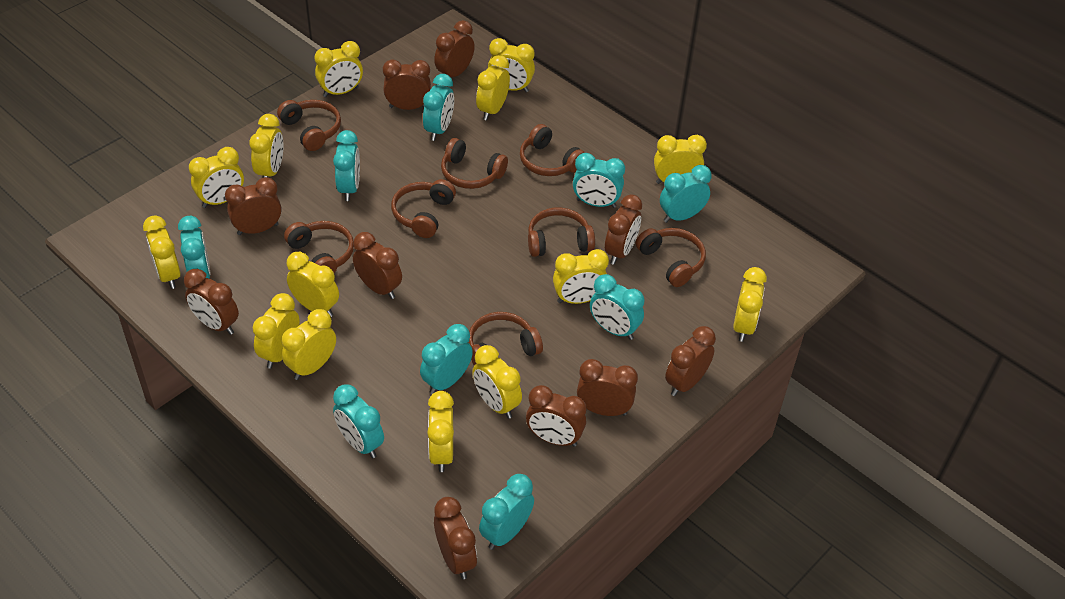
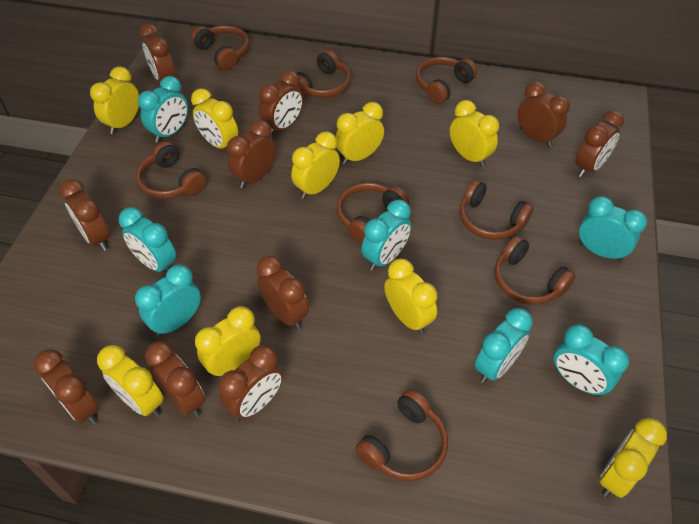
turquoise clock: [178,216,211,279] [333,130,360,201] [333,384,384,458] [420,324,473,394] [423,74,454,141] [479,474,534,550] [573,153,625,208] [590,274,644,340] [660,165,712,223] = 9 -> [119,207,176,272] [135,265,201,337] [138,76,188,143] [361,199,411,271] [475,308,533,383] [554,324,629,397] [579,196,647,261] = 7
yellow clock: [143,215,181,289] [189,147,244,208] [249,114,283,178] [253,293,300,369] [282,309,336,380] [286,252,339,317] [315,41,363,97] [427,391,454,472] [472,345,522,419] [476,55,510,120] [488,38,535,92] [553,249,609,304] [654,135,707,184] [733,267,767,342] = 14 -> [90,67,139,134] [97,345,164,417] [191,88,238,149] [195,306,261,378] [291,131,340,199] [335,102,384,165] [384,259,437,334] [450,100,499,167] [599,418,667,498] = 9

